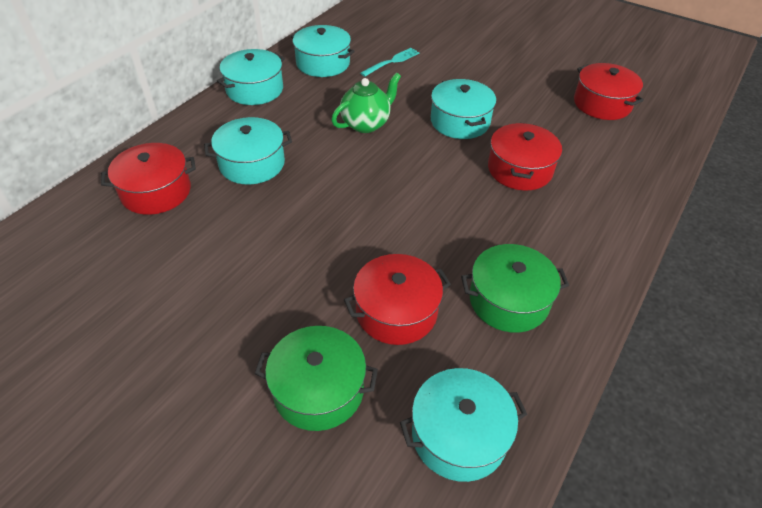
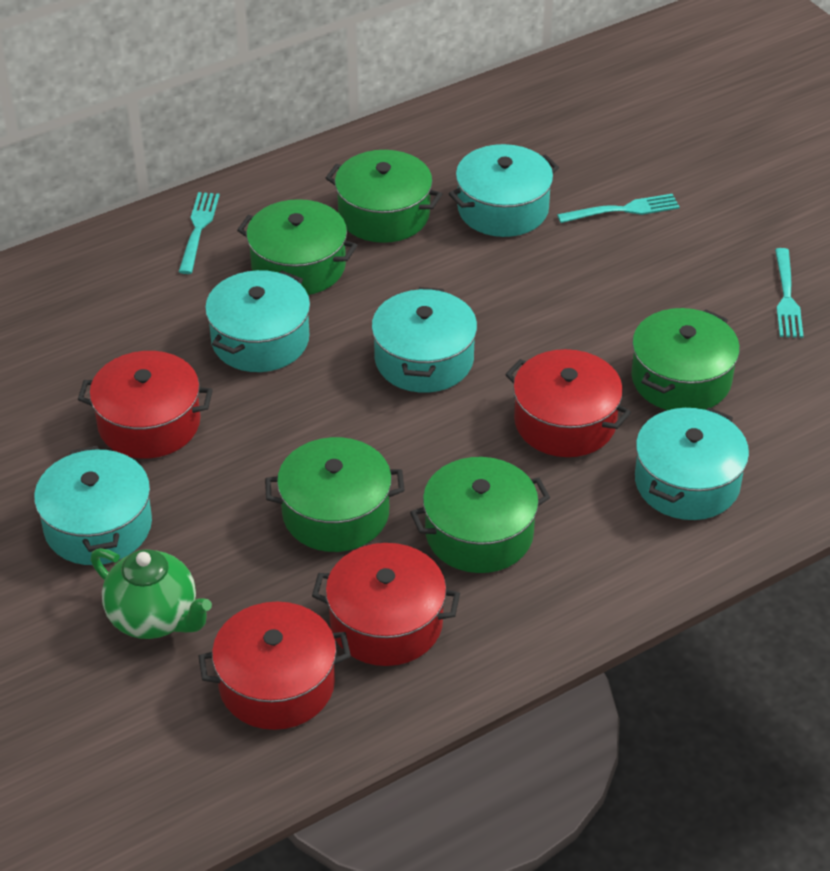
green pot: [255,326,378,431] [461,244,569,333] = 2 -> [237,199,357,295] [265,437,405,552] [326,150,442,243] [410,457,550,573] [631,308,740,410] = 5
turquoise fork: [360,48,420,77] = 1 -> [179,192,220,274] [557,194,680,223] [775,248,803,338] = 3

